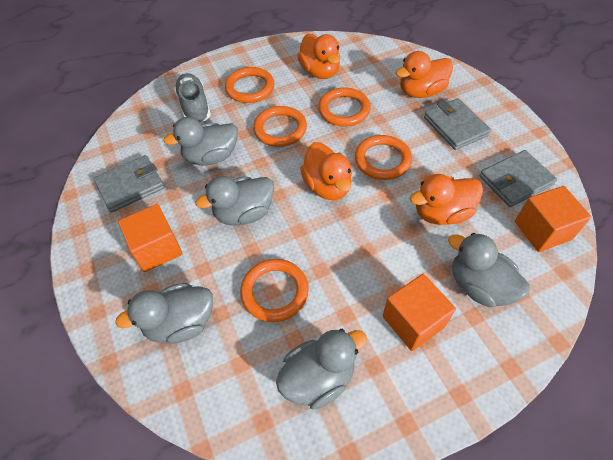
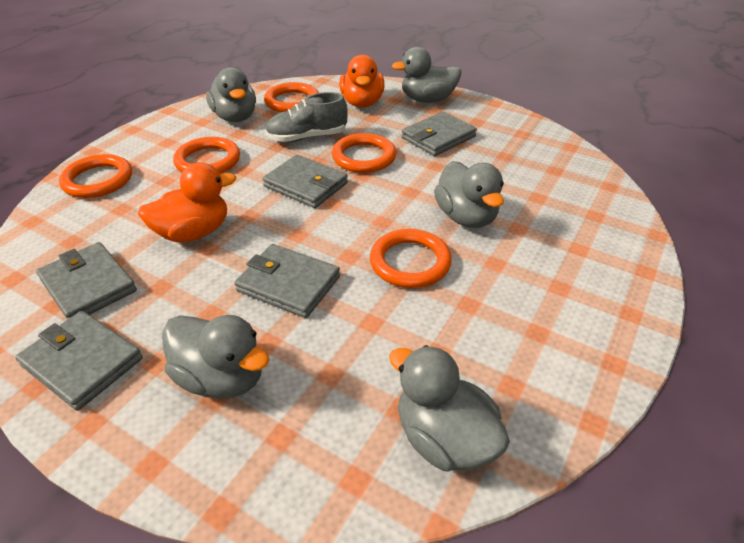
grey wallet: [94,155,165,213] [424,98,491,150] [479,150,557,207] = 3 -> [15,311,143,411] [36,242,137,320] [234,244,340,318] [263,155,348,208] [402,112,477,156] = 5
orange cube: [118,204,183,272] [383,274,456,351] [515,186,591,252] = 3 -> none = 0
orange duck: [297,34,340,79] [300,142,352,200] [395,51,453,98] [410,174,483,225] = 4 -> [138,162,236,242] [339,55,385,108] = 2

